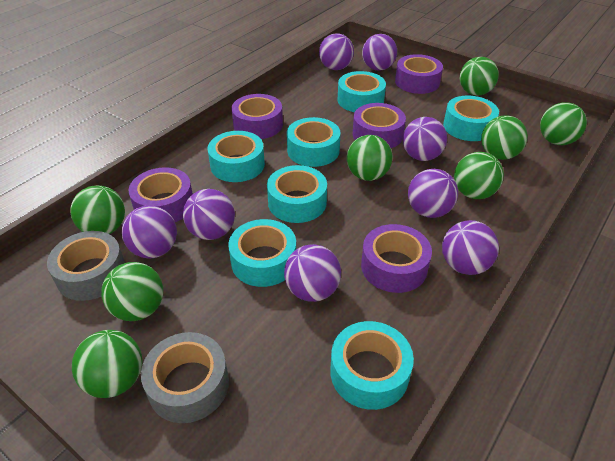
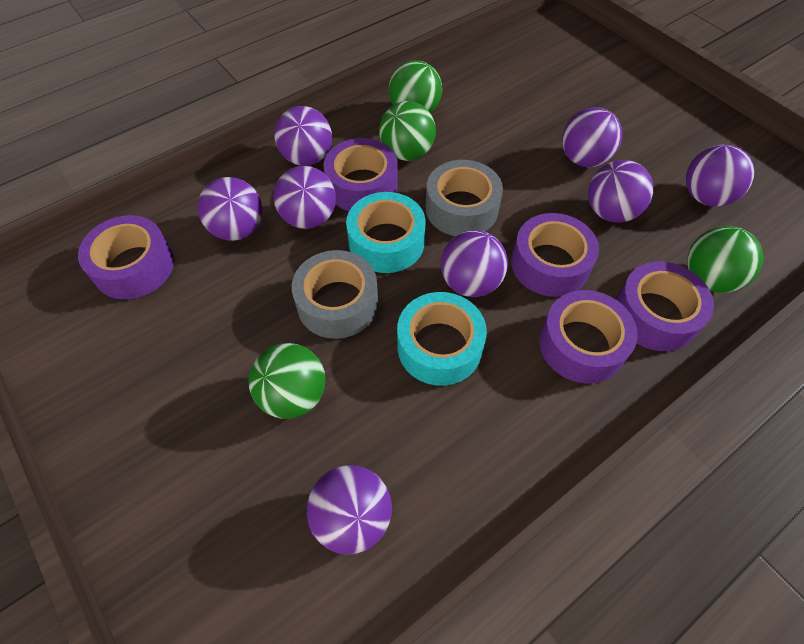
green ball: [70,185,125,234] [72,330,142,398] [101,262,163,321] [347,135,392,181] [454,152,504,199] [460,57,499,96] [481,115,528,160] [540,102,587,145] = 8 -> [249,343,326,419] [379,101,436,161] [389,60,442,113] [687,226,764,293] = 4
turquoise tape: [208,131,265,182] [228,219,296,287] [267,165,327,223] [287,117,341,167] [330,321,414,410] [337,71,386,112] [443,95,499,141] = 7 -> [346,192,426,273] [397,292,487,386] = 2

